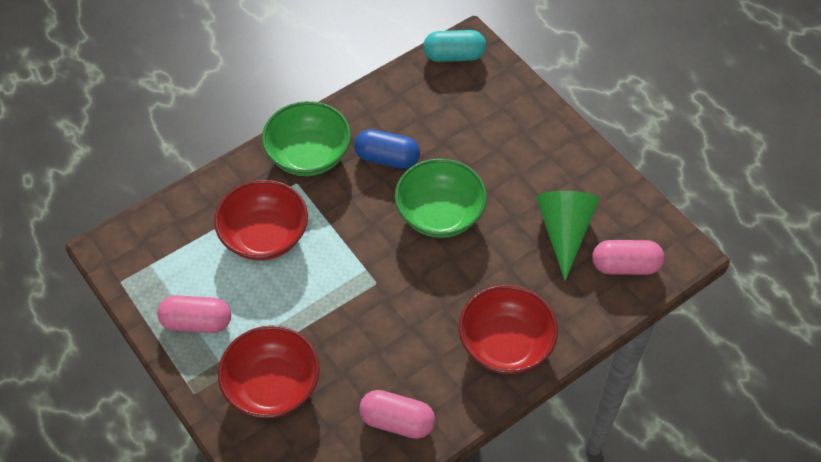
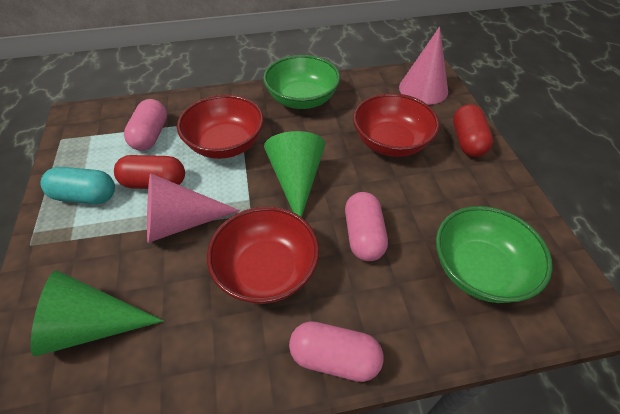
blue capsule: [354,129,420,169] = 1 -> none = 0
green cone: [536,191,599,281] = 1 -> [31,270,164,357] [264,131,325,217] = 2
pink cone: none = 0 -> [147,173,240,243] [399,27,448,105] = 2
red capsule: none = 0 -> [114,155,185,189] [453,104,493,157] = 2

